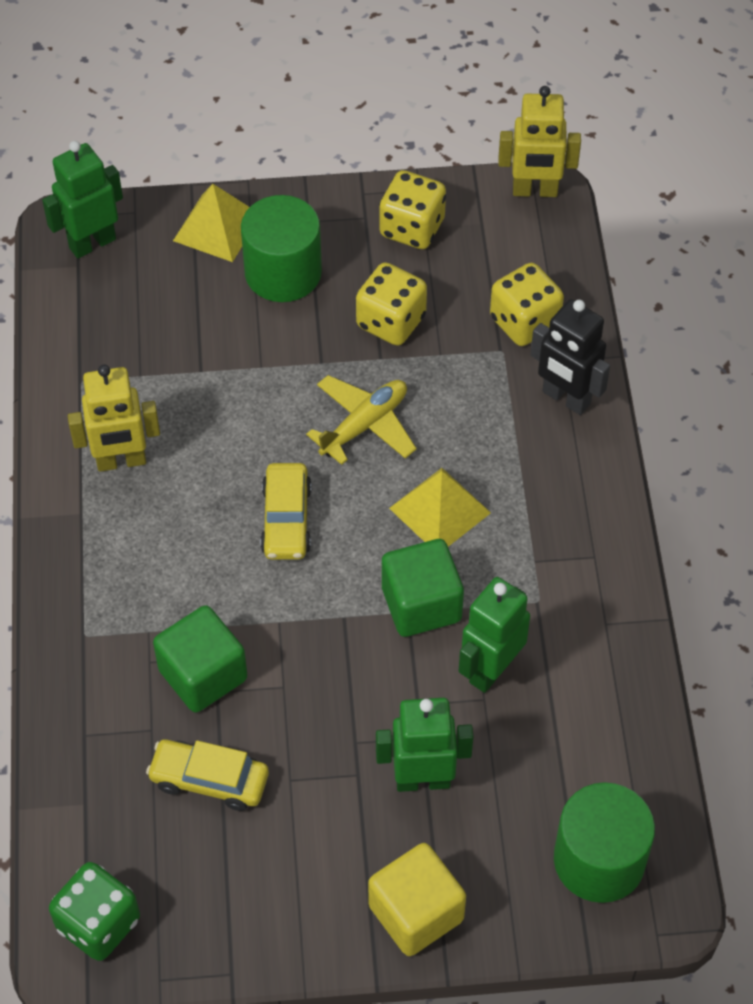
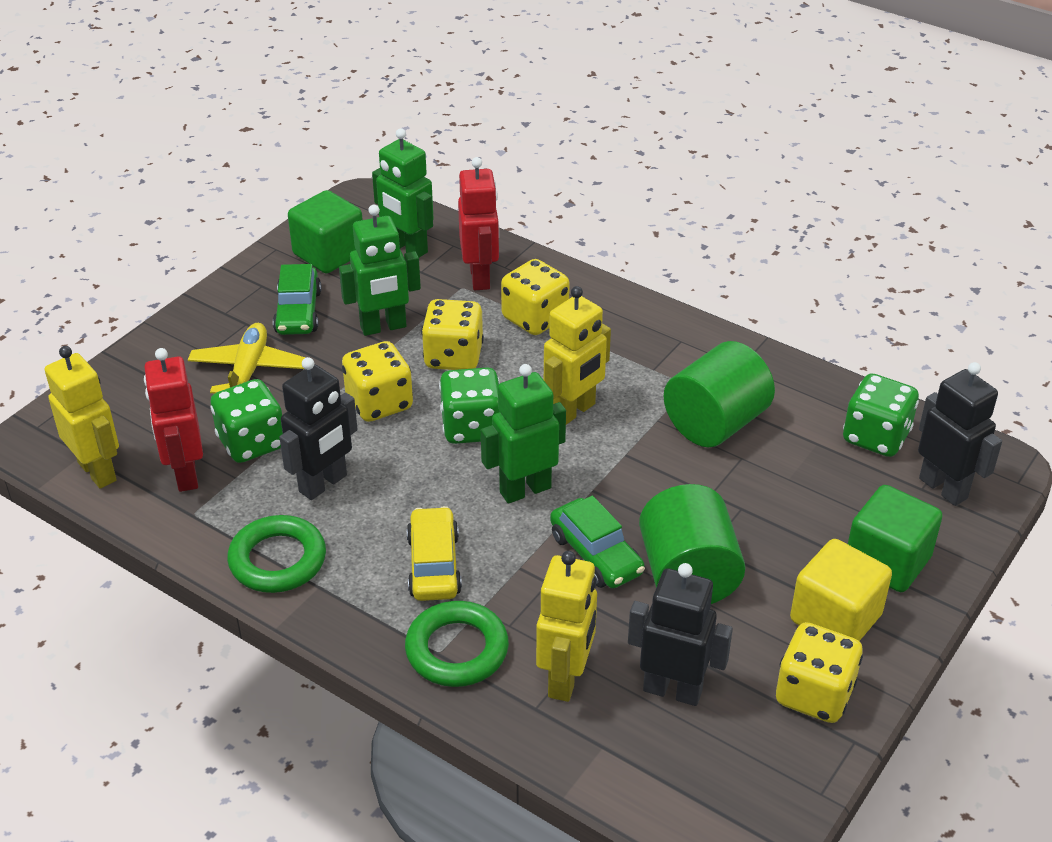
black robot: [530,299,610,415] = 1 -> [279,357,358,500] [628,563,733,706] [918,362,1002,506] = 3
green car: none = 0 -> [273,264,322,335] [550,495,645,588] = 2
green dice: [49,862,140,961] = 1 -> [210,379,283,463] [439,367,500,444] [843,373,919,457] = 3
green ring: none = 0 -> [227,515,326,593] [405,601,509,687] = 2
red robot: none = 0 -> [144,348,203,492] [458,157,499,290] = 2
yellow car: [146,739,269,811] [260,463,312,560] = 2 -> [407,506,462,601] = 1
yellow dice: [356,262,427,346] [379,170,446,249] [490,263,564,346] = 3 -> [342,341,413,422] [421,299,484,370] [501,259,570,335] [776,622,863,723] = 4
yellow pyramid: [173,184,250,262] [389,468,491,547] = 2 -> none = 0
yellow robot: [68,365,160,472] [498,86,581,197] = 2 -> [45,346,119,489] [536,551,597,702] [544,286,611,425] = 3

